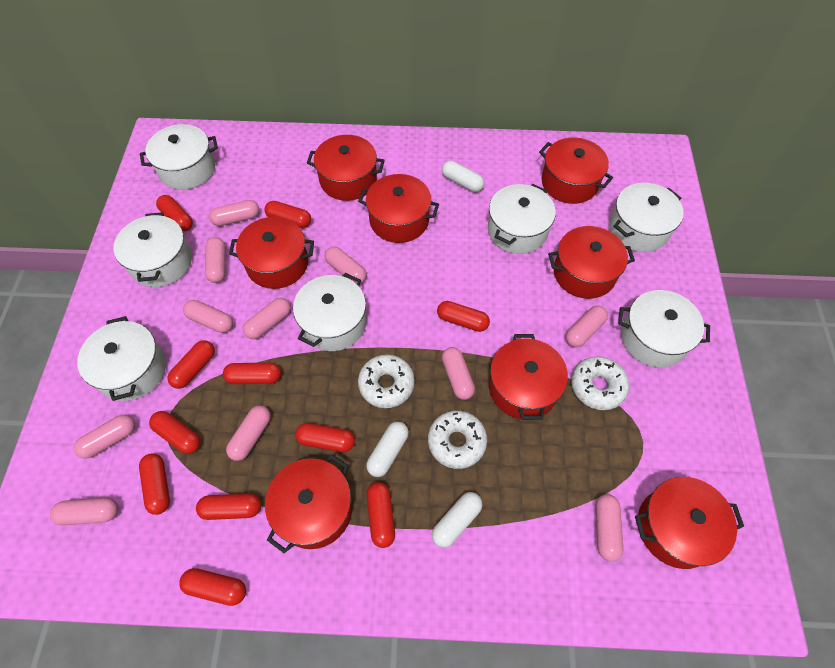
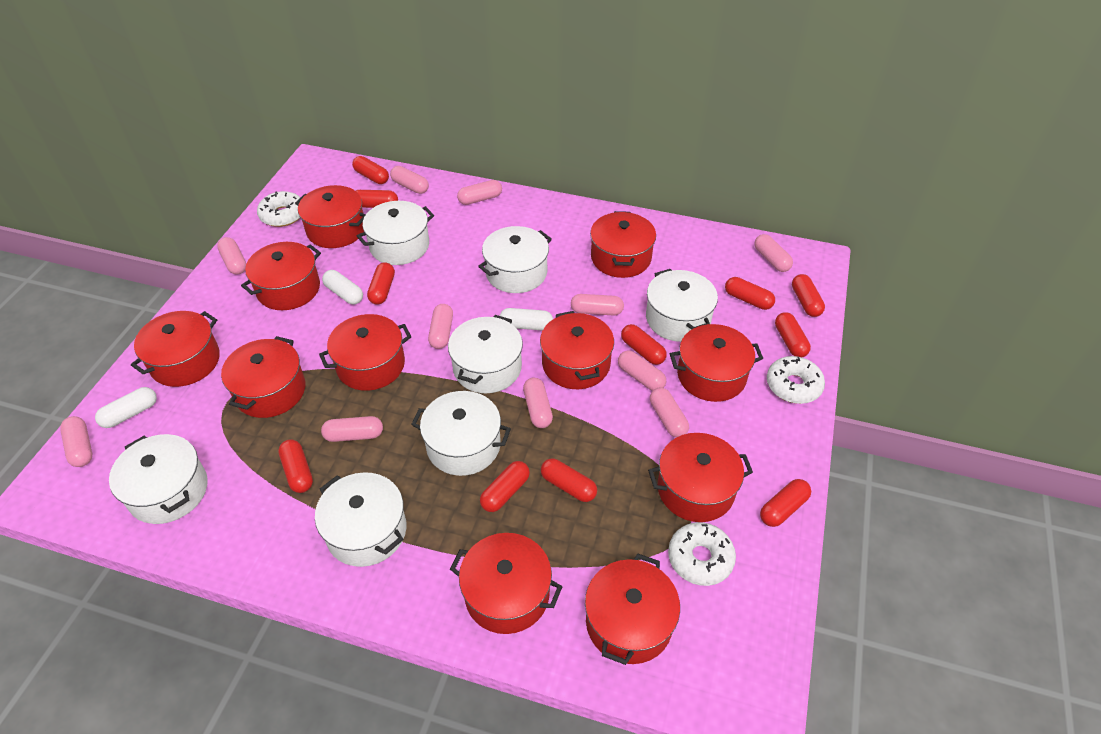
red pot: [229,217,314,289] [265,454,352,553] [307,135,385,201] [358,174,439,243] [489,334,568,420] [539,138,613,204] [548,226,635,299] [635,477,744,569] = 8 -> [131,311,220,387] [221,336,305,418] [241,242,321,310] [295,185,366,248] [319,314,412,391] [450,533,562,634] [540,311,614,389] [585,554,680,665] [590,211,656,278] [648,433,753,522] [670,324,763,402] = 11

